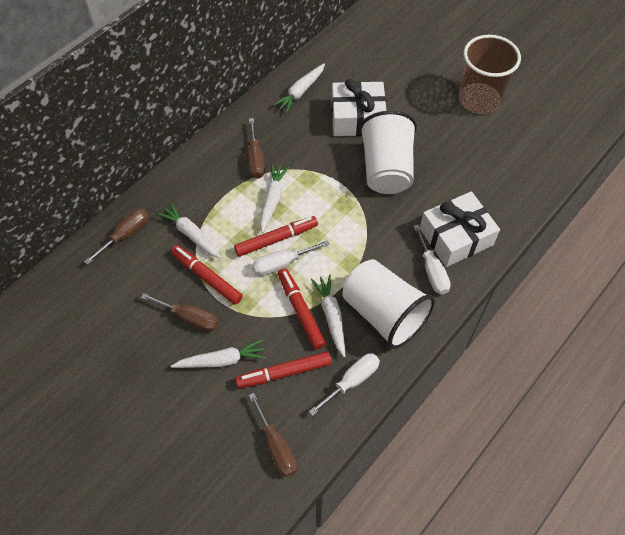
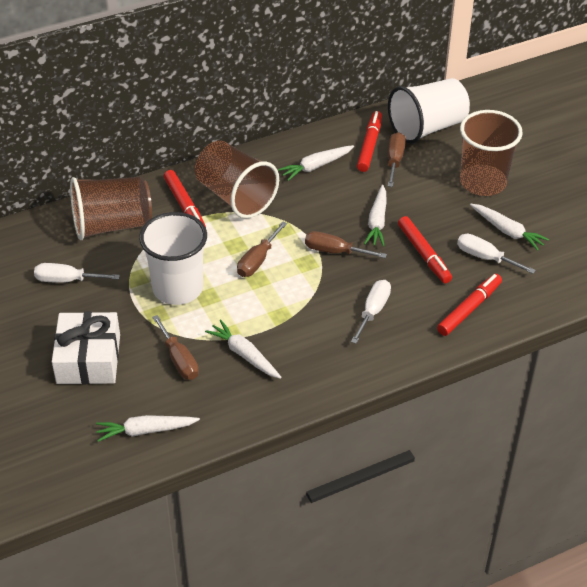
brown cup: [459,35,521,114] = 1 -> [70,177,152,240] [195,141,279,219] [460,110,523,196] = 3
white gift: [332,79,386,136] [420,191,500,267] = 2 -> [52,312,120,384] = 1

